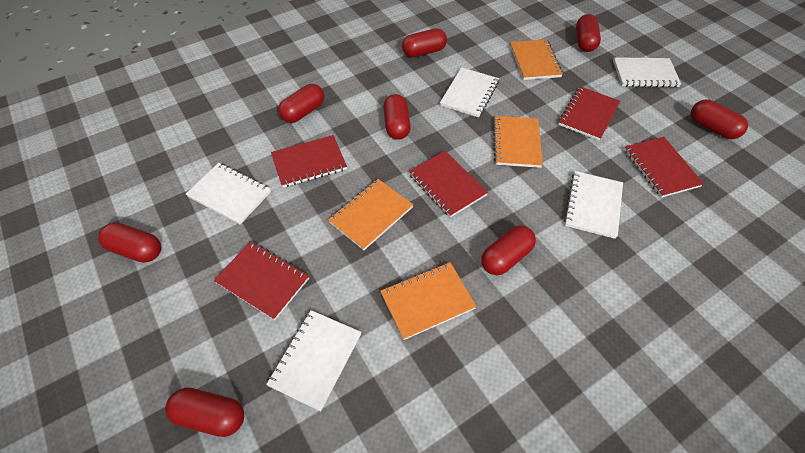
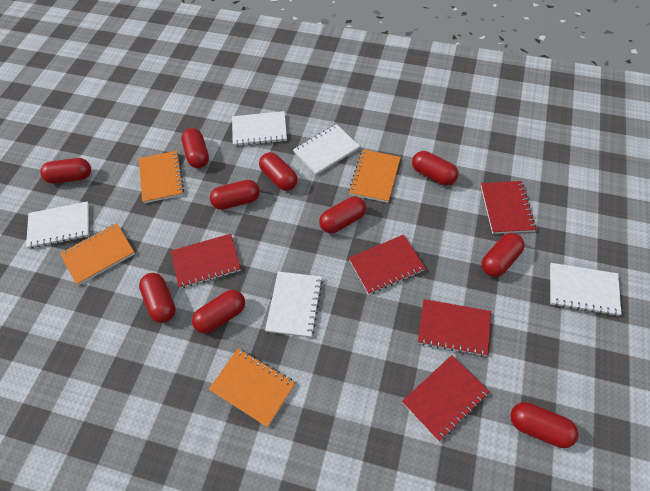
red capsule: [98,223,161,263] [165,387,244,437] [278,84,324,123] [383,94,411,140] [402,28,447,57] [481,225,536,275] [576,14,601,52] [691,100,748,139] = 8 -> [40,158,91,184] [139,273,176,323] [181,128,209,168] [192,290,245,334] [210,180,260,210] [259,152,298,191] [319,197,366,234] [412,151,458,185] [481,233,525,277] [510,402,578,448] = 10

